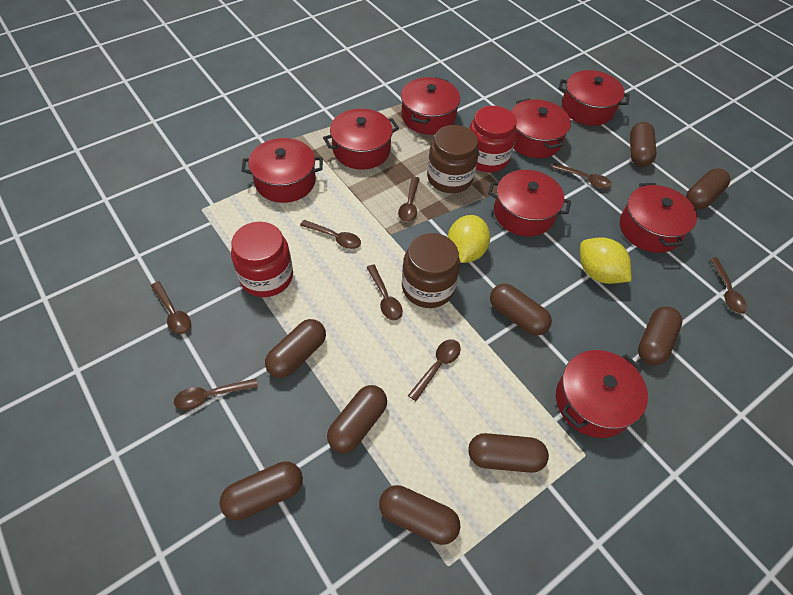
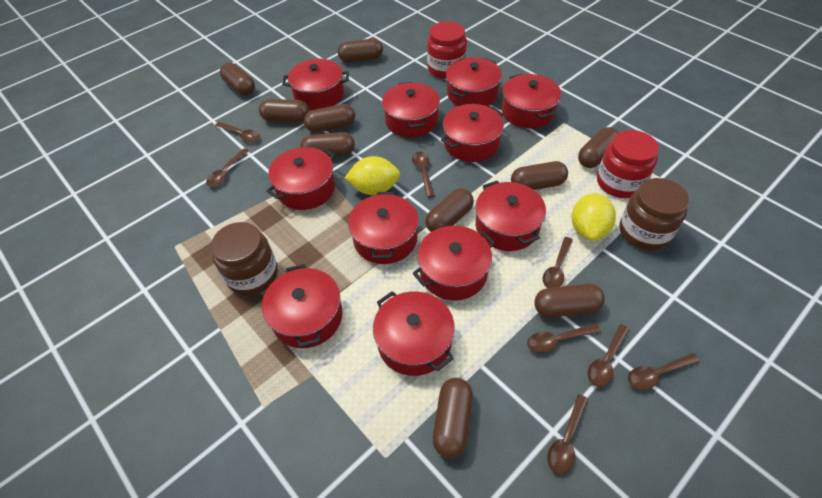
brown capsule: [220,461,303,520] [265,319,326,378] [327,385,387,453] [379,485,460,545] [468,433,549,473] [490,284,552,336] [630,122,656,167] [638,307,682,365] [686,169,730,209] = 9 -> [220,63,255,96] [259,99,309,122] [300,132,355,157] [304,104,355,133] [338,39,383,62] [425,188,474,232] [433,378,473,459] [511,161,568,190] [534,284,605,318] [578,127,618,168] = 10
red pot: [241,138,323,203] [323,108,399,170] [401,77,460,135] [488,170,571,236] [511,98,571,158] [556,350,648,438] [559,70,630,126] [620,183,697,253] = 8 -> [262,264,343,348] [266,147,335,210] [282,59,349,110] [348,192,419,264] [373,291,455,376] [382,82,440,137] [413,226,495,301] [441,104,504,162] [446,57,502,106] [476,180,546,251] [502,74,561,129] = 11

